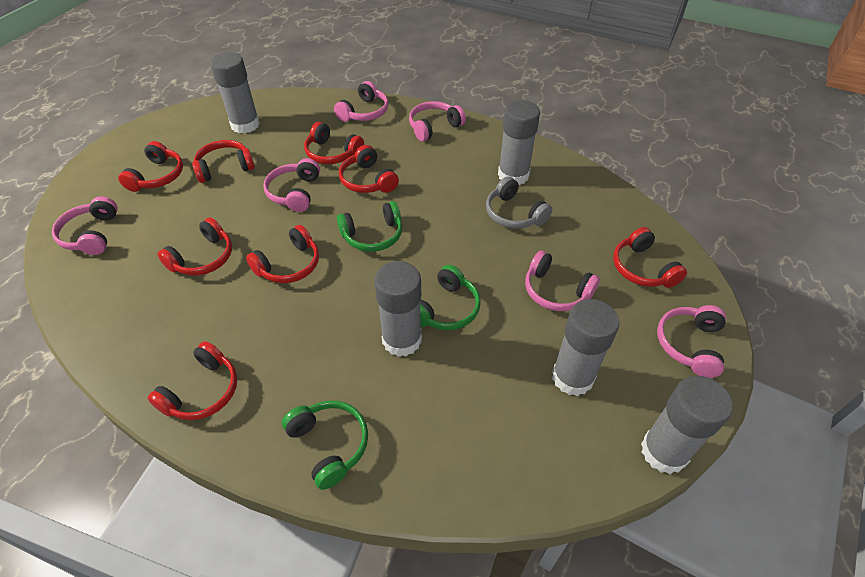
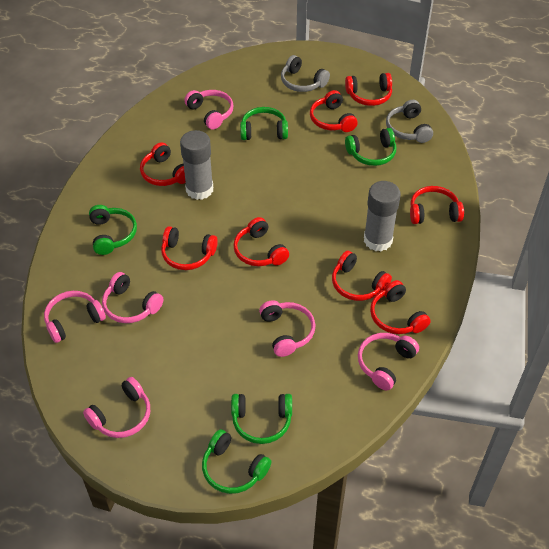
green headphones: [282,400,368,490] [337,201,402,252] [420,265,481,330] = 3 -> [89,205,137,255] [202,429,271,494] [231,394,292,444] [240,107,288,140] [345,128,396,166] = 5
grey glue stick: [210,52,260,134] [374,261,422,357] [498,100,540,185] [552,299,620,396] [641,376,733,474] = 5 -> [180,130,213,200] [364,181,401,251] = 2
grey headphones: [486,176,552,229] = 1 -> [281,55,330,92] [386,100,433,143] = 2

